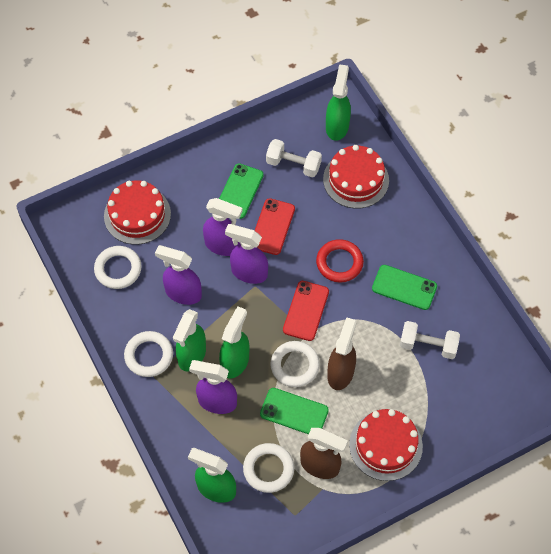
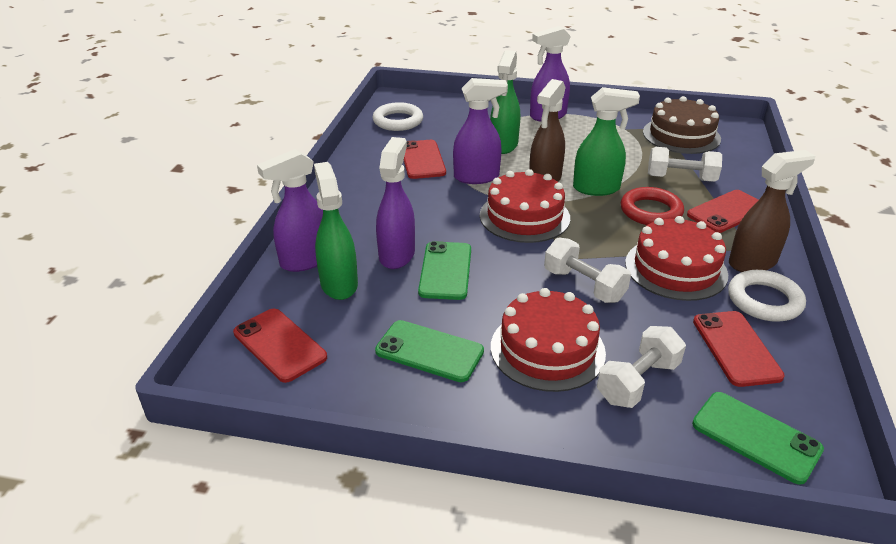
brown cake: none = 0 -> [643,96,721,154] = 1
green spray bottle: [173,309,206,371] [188,448,236,503] [219,306,250,379] [326,64,351,141] = 4 -> [314,162,358,300] [490,50,520,154] [573,87,640,196] = 3
red phone: [255,198,295,255] [283,281,329,341] = 2 -> [233,308,327,383] [404,140,446,179] [687,190,758,233] [693,311,785,387] = 4
white dumbbell: [266,139,322,177] [400,321,460,359] = 2 -> [544,237,631,303] [597,326,686,408] [648,147,722,182] = 3
white ring: [94,246,142,289] [124,331,173,377] [243,443,294,493] [270,341,320,387] = 4 -> [372,102,423,131] [728,270,806,322] = 2

